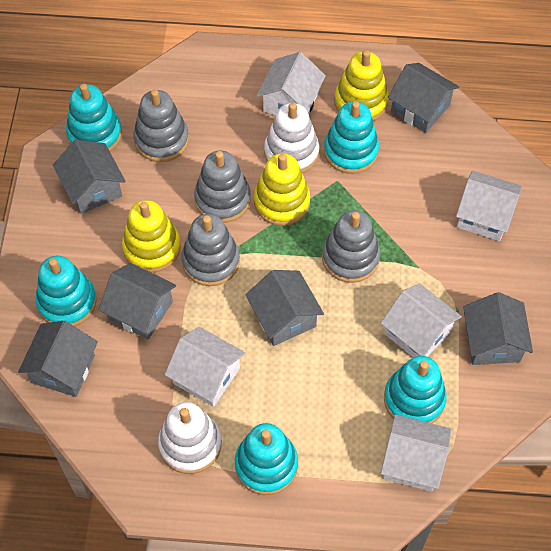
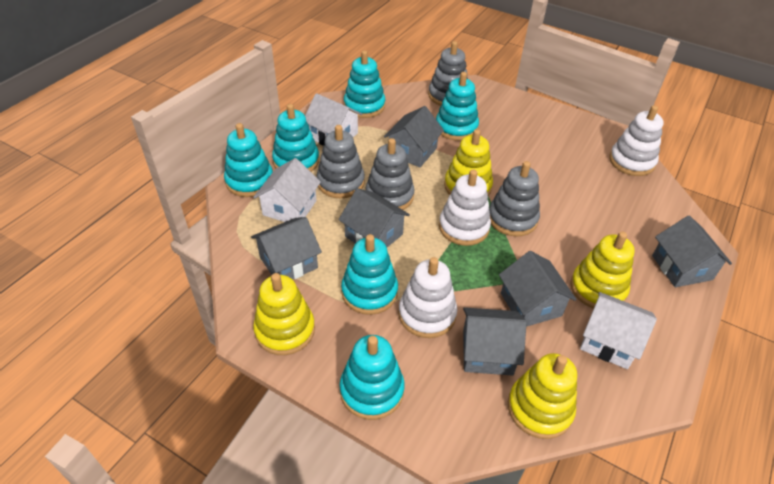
turquoise stacking toy: [36,256,97,327] [66,84,122,151] [235,423,298,495] [324,101,379,174] [384,356,447,424] = 5 -> [224,123,273,197] [272,104,319,172] [340,335,405,420] [341,234,398,315] [344,50,385,118] [436,72,479,141] = 6
white house: [165,326,245,407] [257,52,326,115] [381,283,462,357] [381,414,451,492] [456,171,522,241] = 5 -> [253,158,321,222] [305,93,362,146] [580,292,657,369] = 3
white stacking toy: [158,402,222,474] [264,103,320,173] = 2 -> [398,257,457,338] [439,169,491,246] [609,105,664,176] = 3
yellow stacking toy: [122,200,181,273] [254,153,310,226] [334,50,389,121] = 3 -> [253,273,315,355] [444,129,493,196] [508,353,577,439] [570,232,635,309] = 4

